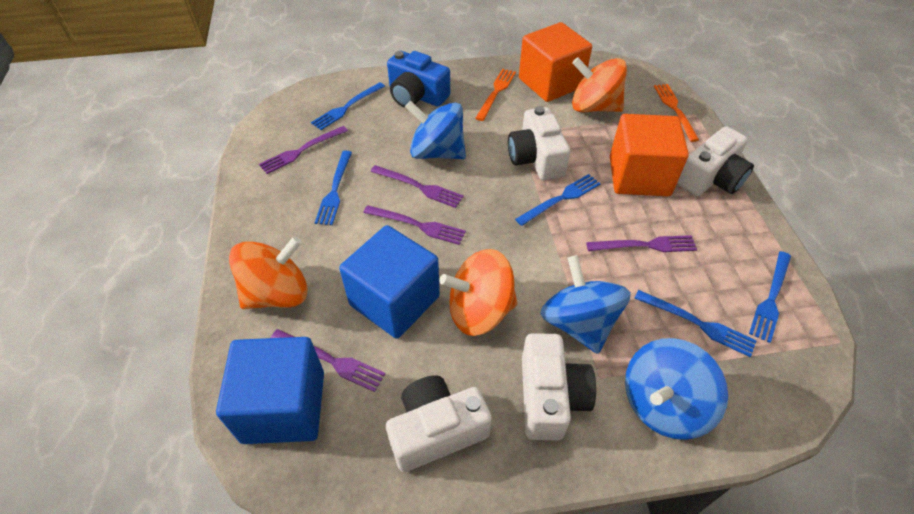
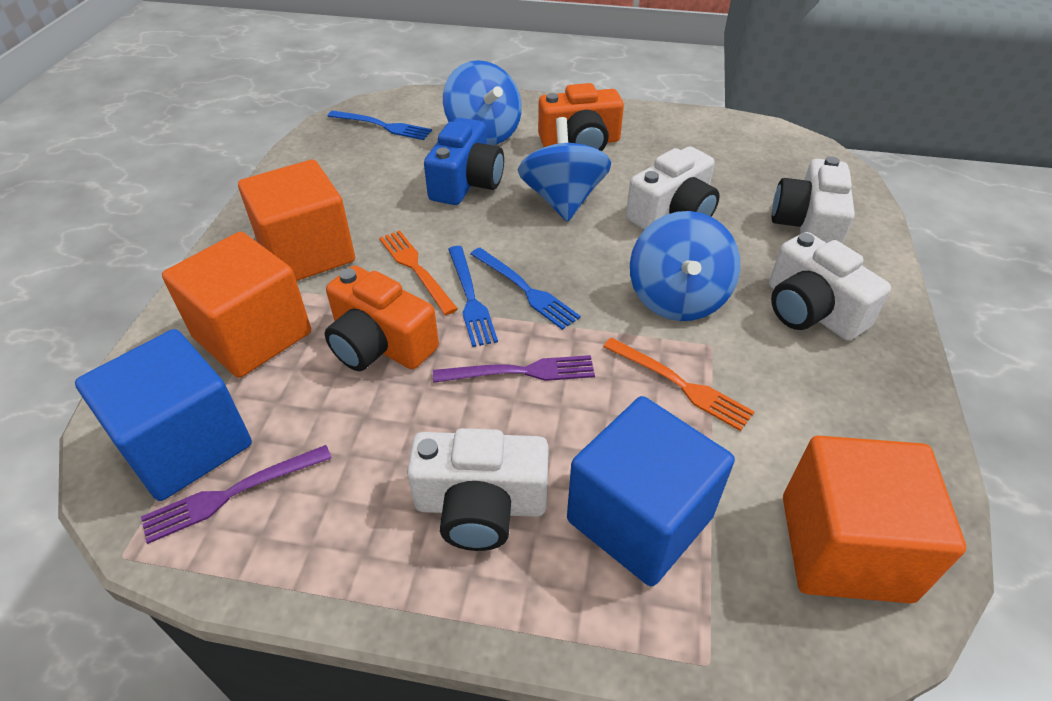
blue fork: [311,82,385,130] [315,151,352,225] [515,174,601,226] [634,290,757,357] [749,251,791,343] = 5 -> [328,110,432,140] [448,246,498,347] [470,248,581,330] = 3
orange camera: none = 0 -> [325,266,439,371] [538,83,624,151] = 2
orange cube: [519,22,592,102] [610,114,689,196] = 2 -> [162,232,311,378] [238,160,355,281] [783,436,966,603] = 3
orange spinning top: [229,236,308,309] [439,249,518,336] [572,57,627,112] = 3 -> none = 0
purple fork: [259,126,348,174] [270,329,386,392] [363,205,466,245] [370,165,464,208] [586,235,697,252] = 5 -> [141,445,332,544] [433,355,595,383] = 2

